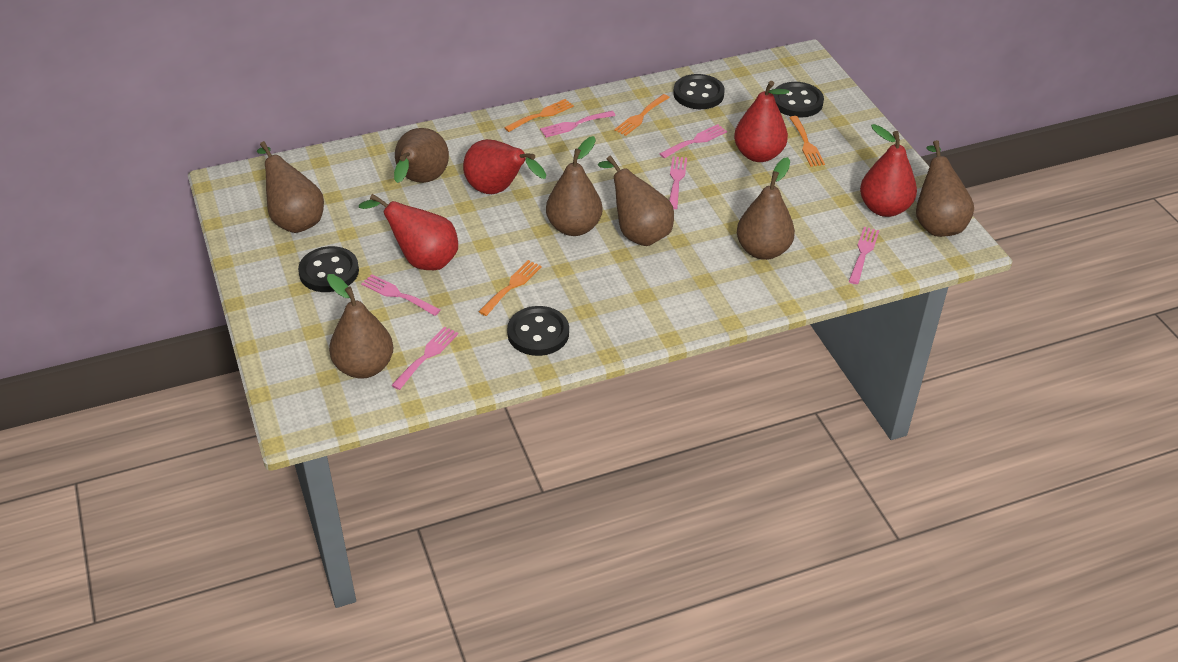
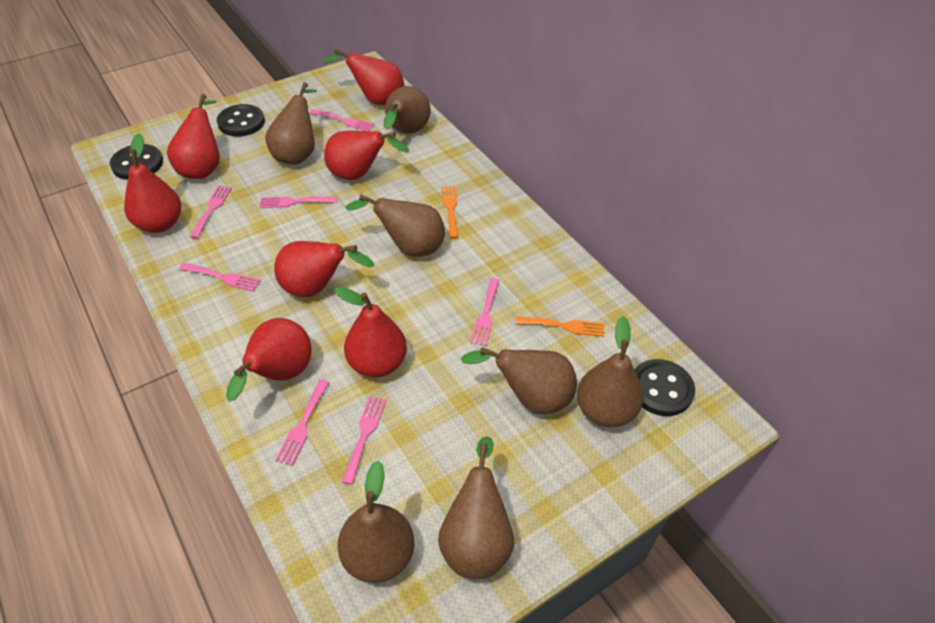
black button: [298,246,359,292] [507,306,569,356] [673,74,725,109] [773,82,824,117] = 4 -> [110,144,163,180] [217,104,265,137] [635,359,695,416] = 3
orange fork: [479,260,542,316] [504,99,574,132] [614,94,670,136] [789,116,825,167] = 4 -> [442,186,458,238] [516,316,604,337] = 2
pink fork: [361,274,440,316] [391,326,458,390] [540,111,616,138] [660,124,727,159] [669,156,687,209] [849,227,879,284] = 6 -> [179,263,261,292] [190,185,232,239] [260,197,337,208] [275,379,330,466] [310,109,374,131] [342,396,386,485] [470,278,500,346] = 7
red pear: [359,194,458,270] [463,139,546,194] [734,81,790,162] [860,124,917,217] = 4 -> [124,133,181,233] [167,94,220,179] [226,318,312,402] [274,241,374,297] [324,48,404,105] [324,131,409,180] [334,287,407,377] = 7

